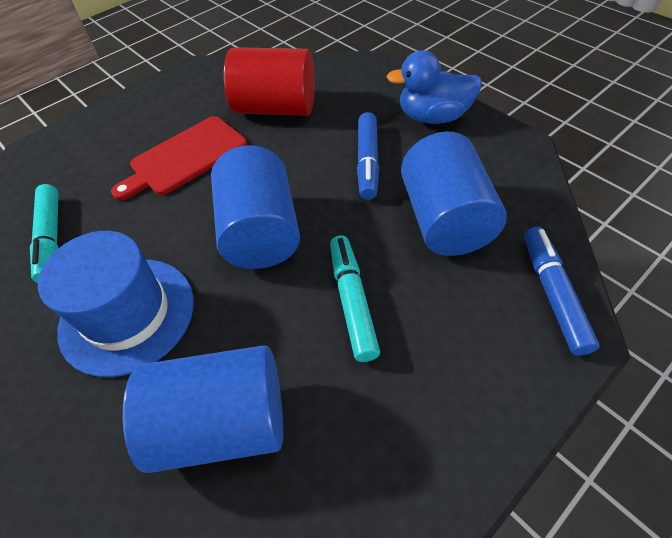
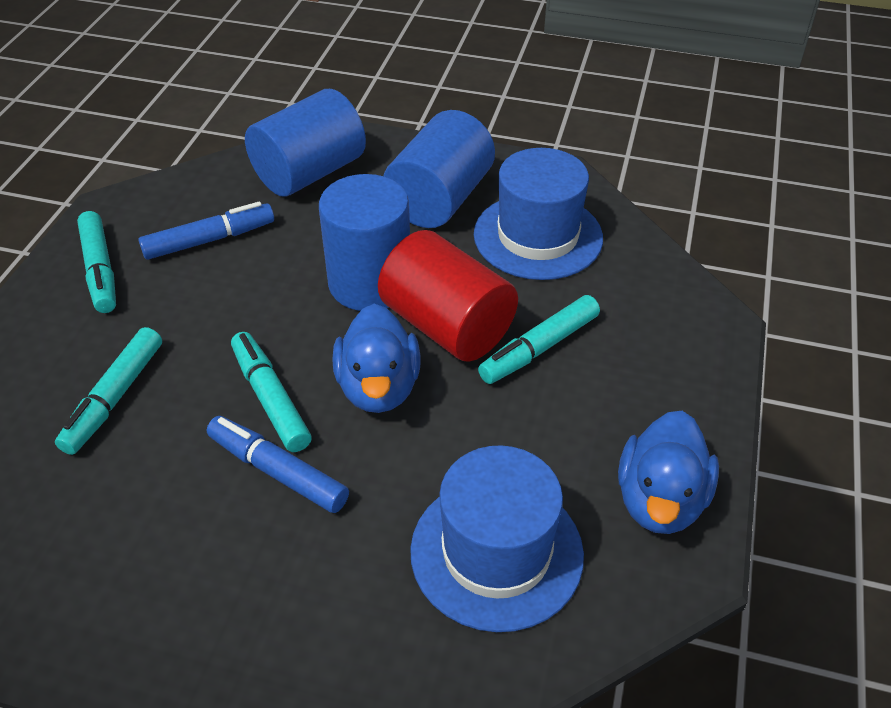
blue duck: [386,50,482,124] = 1 -> [332,304,421,413] [618,411,719,534] = 2
blue hat: [38,231,194,377] = 1 -> [410,445,584,632] [474,148,603,280] = 2
red cutting board: [111,116,247,200] = 1 -> none = 0
turquoise marker: [30,184,58,283] [330,235,380,362] = 2 -> [55,327,162,455] [77,211,116,313] [231,332,312,452] [478,295,600,384] = 4

